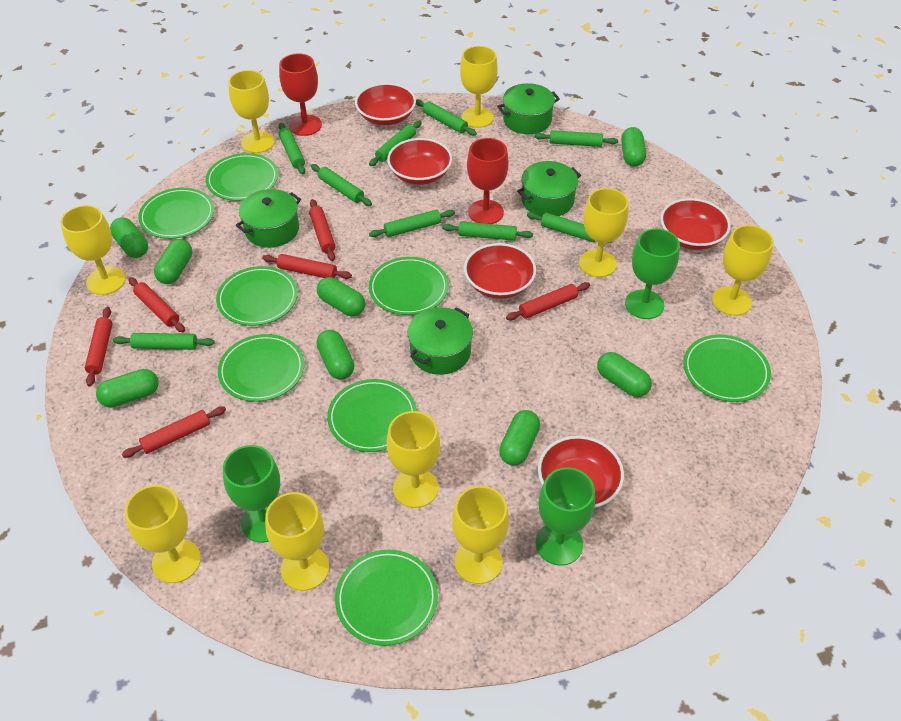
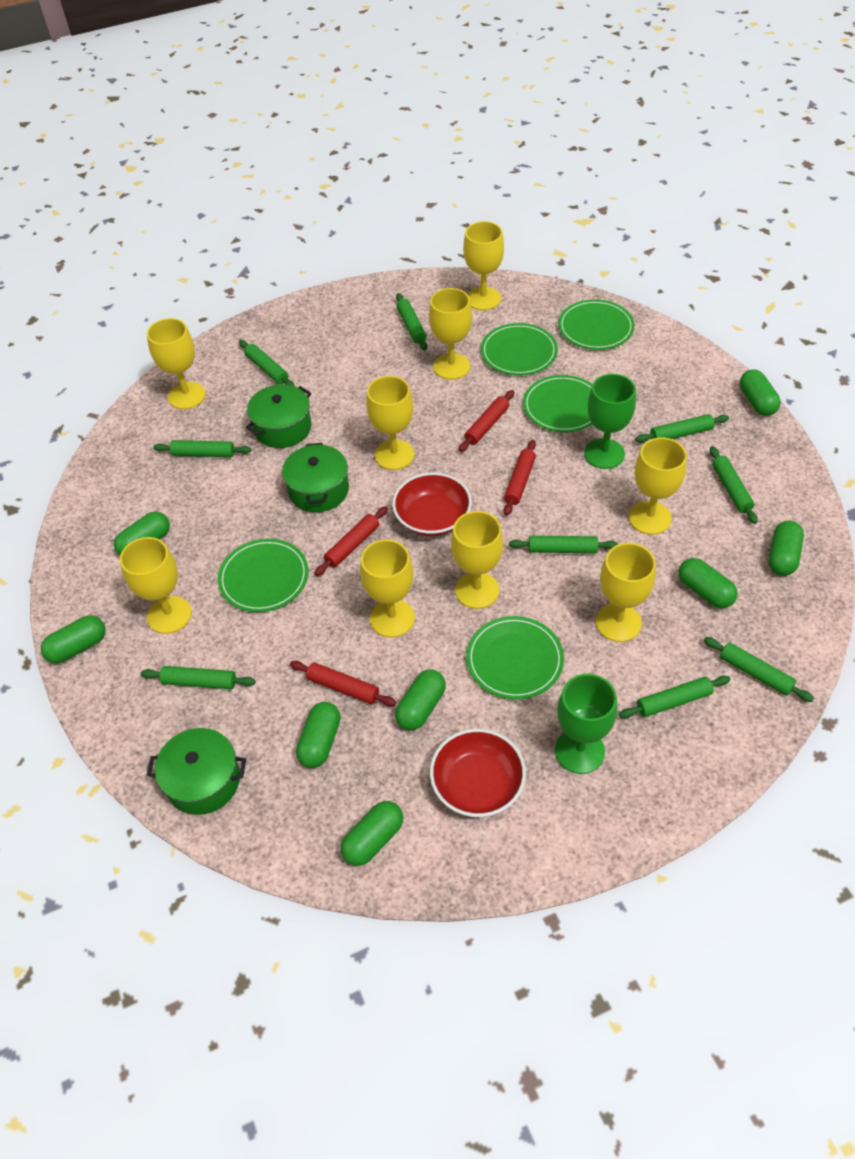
green goblet: [223,445,280,543] [536,467,595,566] [625,228,680,319] = 3 -> [555,674,617,774] [584,374,636,469] = 2
green plate: [138,188,214,239] [206,153,278,201] [216,266,298,326] [218,334,304,402] [327,379,417,452] [335,550,438,646] [369,257,449,315] [683,335,771,402] = 8 -> [218,539,308,612] [466,616,564,700] [481,323,558,376] [523,375,593,432] [558,299,635,350] = 5
green pot: [236,189,301,248] [408,307,473,375] [497,83,560,134] [517,161,581,216] = 4 -> [147,728,246,815] [246,384,311,448] [282,443,349,512] = 3
red bowl: [355,83,416,125] [387,138,452,185] [464,243,536,299] [538,436,624,508] [660,198,730,250] = 5 -> [392,472,472,536] [430,729,526,817] = 2
red goblet: [279,53,322,136] [467,138,508,224] = 2 -> none = 0
red rolling pin: [85,307,113,386] [122,406,226,458] [128,277,185,332] [262,254,352,279] [309,199,336,261] [506,282,590,320] = 6 -> [290,661,396,706] [314,506,388,576] [459,390,514,452] [504,440,536,516] = 4

